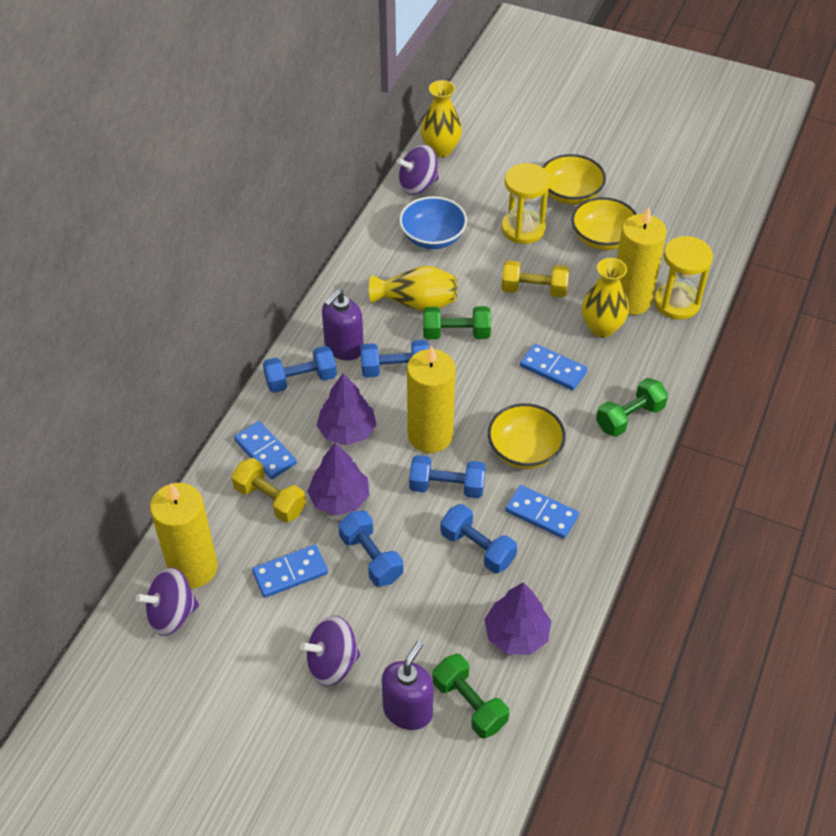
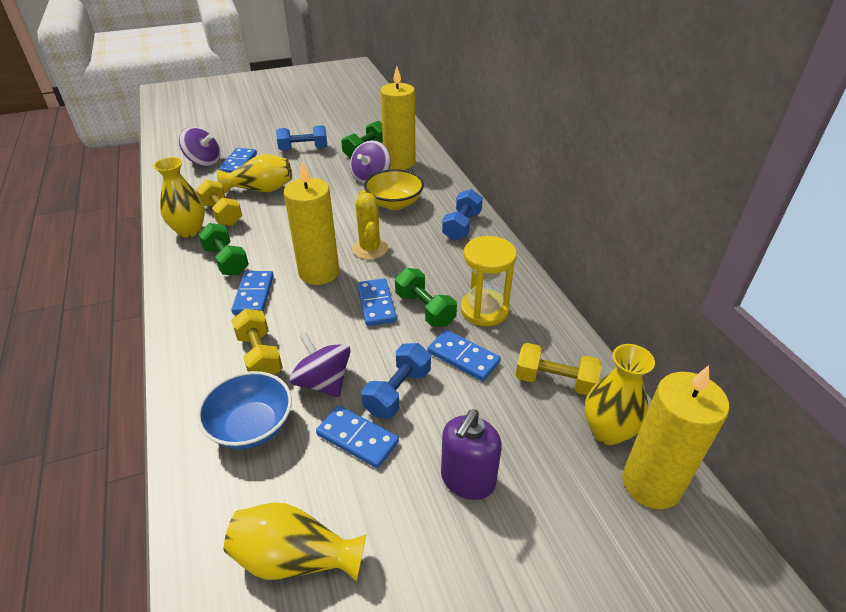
blue domino: [234,421,297,479] [252,545,328,598] [505,485,579,539] [520,344,587,390] = 4 -> [218,148,257,173] [231,271,274,315] [316,405,399,468] [357,278,397,326] [428,330,501,381] = 5
blue dumbbell: [263,346,337,393] [338,510,403,587] [360,340,430,378] [409,455,486,498] [440,504,517,574] = 5 -> [276,125,327,151] [362,343,431,419] [442,189,483,241] = 3
purple soap dispenser: [322,289,364,360] [382,641,434,730] = 2 -> [441,409,502,500] = 1
purple tree: [307,443,369,516] [317,373,377,445] [484,582,551,655] = 3 -> none = 0
yellow bowl: [488,403,566,469] [542,154,606,205] [571,197,637,250] = 3 -> [364,169,424,210] = 1
yellow cactus: none = 0 -> [352,190,388,260] = 1
yellow dumbbell: [231,458,306,523] [501,261,569,298] = 2 -> [196,180,242,226] [231,309,283,375] [516,343,602,395] = 3
yellow hourglass: [501,163,551,244] [654,236,713,319] = 2 -> [461,236,517,326] = 1
yellow vase: [369,266,457,311] [421,80,462,157] [582,258,629,338] = 3 -> [154,157,205,238] [217,154,292,193] [224,502,367,582] [585,344,655,445] = 4

